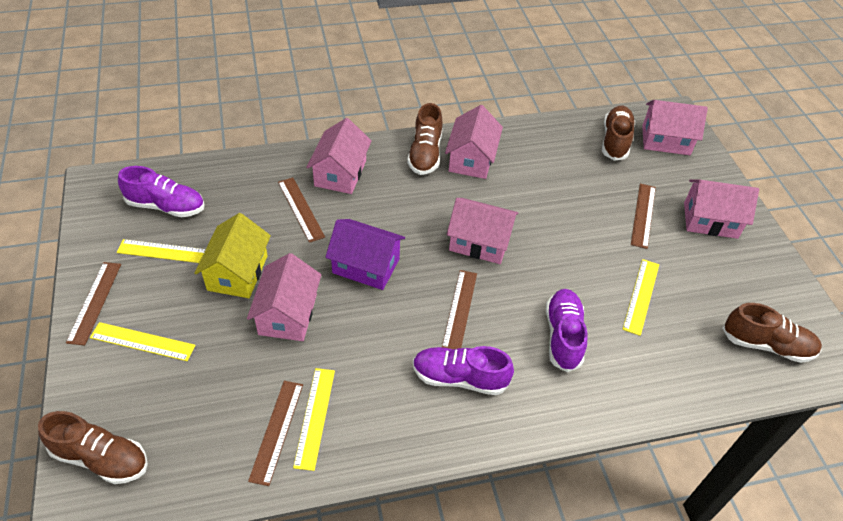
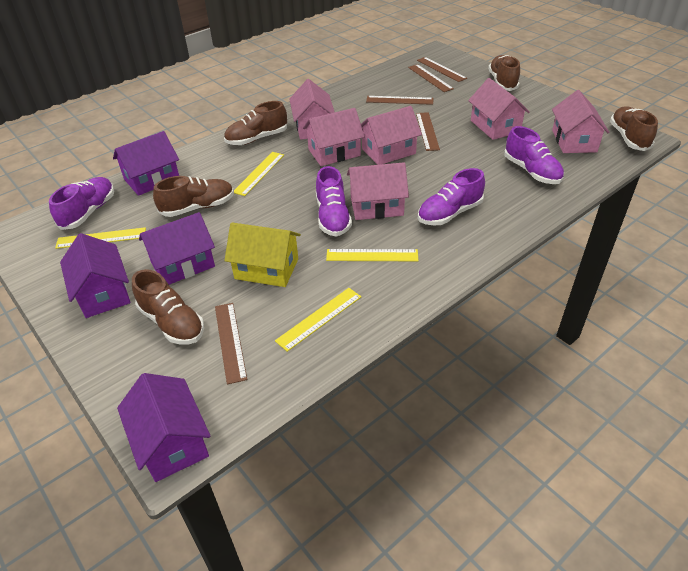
brown shoe: [38,411,148,484] [407,103,442,175] [602,106,635,161] [723,303,822,363] = 4 -> [132,269,204,344] [153,176,234,217] [224,101,287,145] [488,55,520,91] [610,106,658,151] = 5
purple house: [325,219,405,290] = 1 -> [60,233,131,318] [113,131,179,196] [117,373,210,482] [139,212,215,285] = 4
purple shoe: [118,166,204,217] [413,346,514,395] [546,289,587,372] = 3 -> [49,177,114,230] [316,166,352,237] [418,168,485,225] [504,126,564,184] = 4

